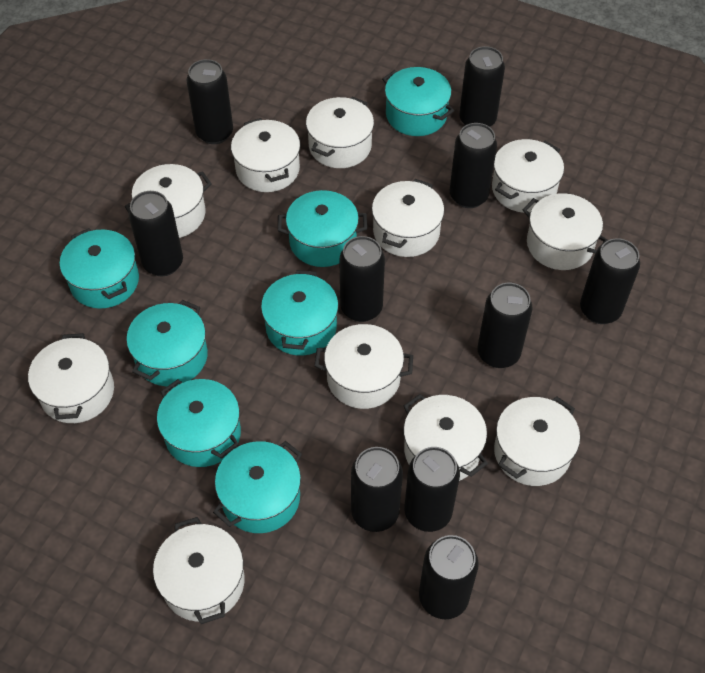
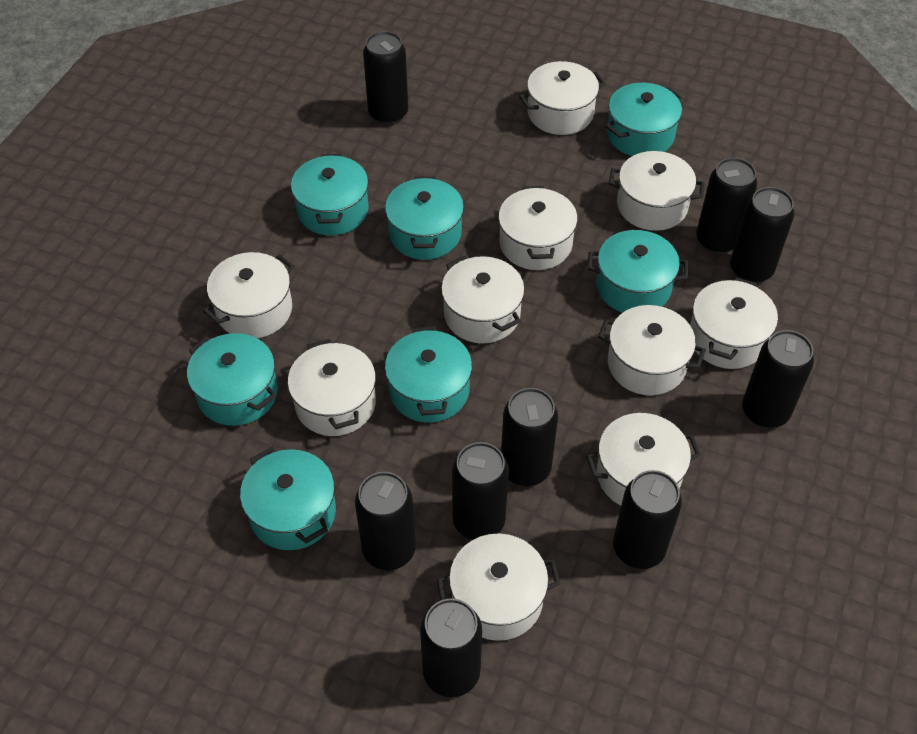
black can: [129,191,183,276] [186,59,233,144] [339,236,385,322] [351,447,403,532] [404,447,460,532] [419,535,479,619] [450,123,497,208] [459,46,505,127] [477,283,532,368] [580,238,640,324] = 10 -> [355,472,416,570] [363,31,408,125] [420,599,482,697] [452,442,509,540] [501,388,558,486] [613,470,682,569] [696,158,757,254] [730,187,794,283] [742,330,814,428] = 9
white pot: [28,333,114,423] [124,164,212,238] [153,517,245,624] [231,118,300,192] [306,97,374,168] [314,324,413,409] [372,179,444,257] [404,394,488,481] [492,139,564,213] [494,396,580,486] [523,193,608,270] = 11 -> [203,252,294,338] [288,339,376,436] [437,533,561,641] [441,256,525,343] [498,186,578,270] [519,61,606,135] [586,413,701,506] [598,305,706,395] [609,151,705,231] [690,277,778,369] = 10

